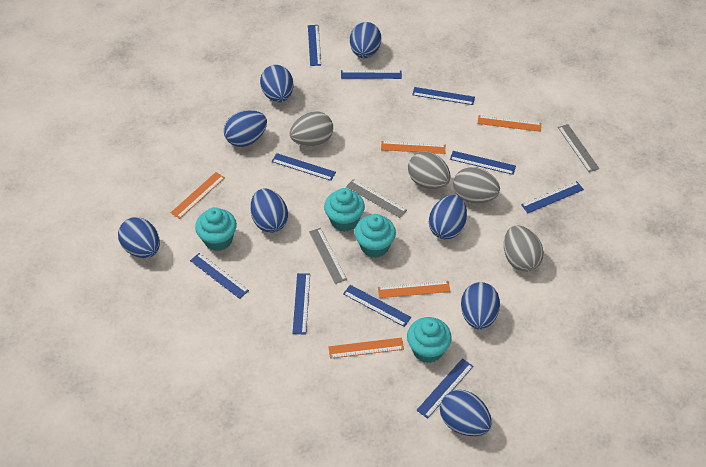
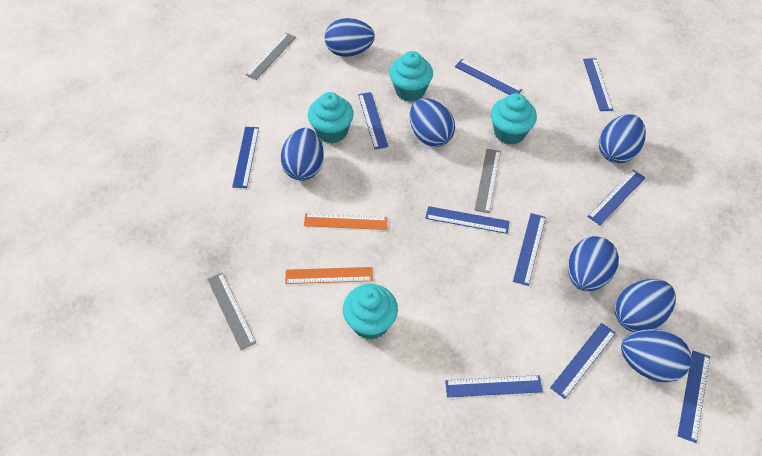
blue egg: [118,217,160,258] [224,110,267,147] [250,188,288,233] [260,65,293,102] [350,22,381,58] [429,195,467,239] [440,390,492,436] [461,282,500,330] = 8 -> [281,128,324,181] [325,18,375,57] [410,98,455,147] [568,236,619,291] [599,114,646,163] [615,279,676,332] [621,329,692,382] = 7
grey egg: [290,112,333,147] [408,152,451,189] [453,167,500,204] [504,226,544,272] = 4 -> none = 0
orange ruler: [171,172,225,219] [329,338,404,359] [378,281,450,298] [381,141,446,154] [477,115,542,132] = 5 -> [285,267,373,284] [304,213,387,230] = 2

